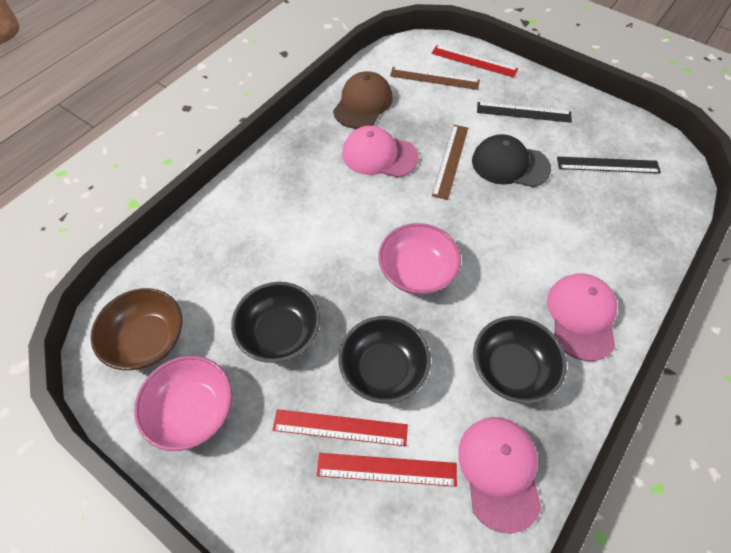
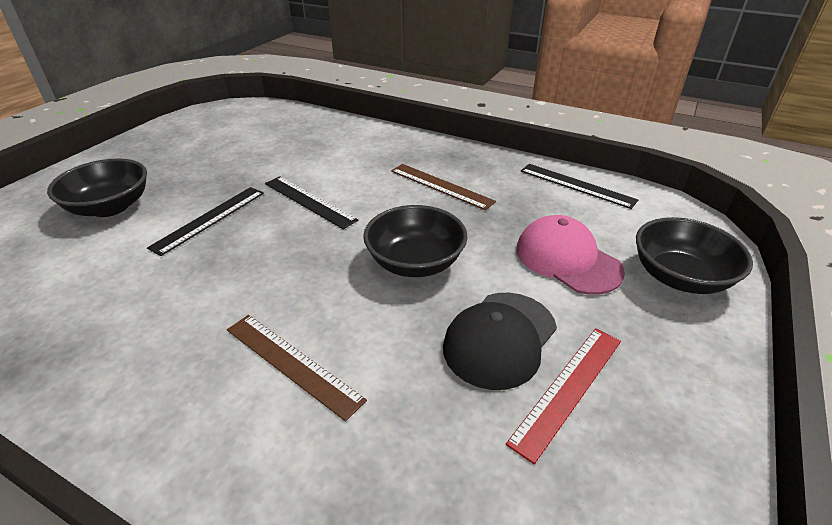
black ruler: [477,102,572,123] [557,157,661,173] = 2 -> [147,187,264,256] [265,176,358,229] [521,164,638,209] = 3
brown bowl: [91,288,182,370] = 1 -> none = 0
brown cap: [333,71,393,129] = 1 -> none = 0
pink bowl: [134,356,232,451] [378,223,461,295] = 2 -> none = 0
pink cap: [342,126,419,178] [458,417,542,534] [547,274,617,361] = 3 -> [516,215,625,295] = 1
red ruler: [273,409,408,446] [316,453,457,487] [431,45,518,78] = 3 -> [506,328,621,464] = 1

